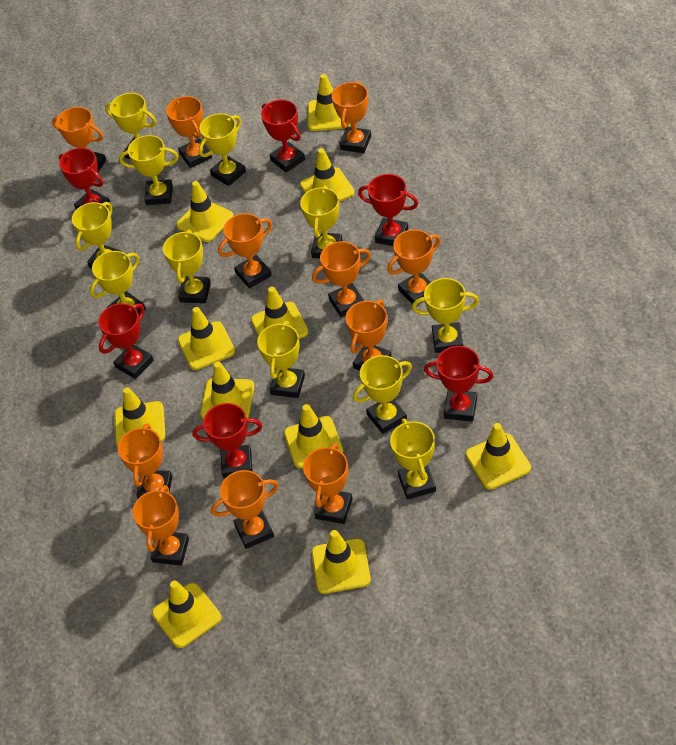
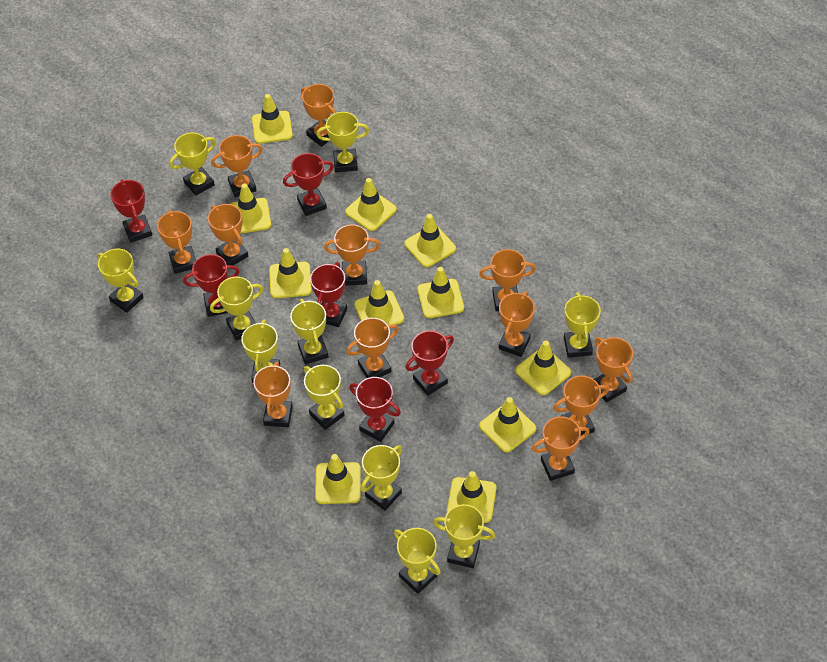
orange trophy: [52,107,106,172] [118,423,173,498] [132,485,189,565] [166,96,212,168] [211,470,279,549] [218,213,272,289] [303,443,353,524] [312,241,371,317] [332,81,371,153] [345,300,391,371] [387,230,441,305] = 11 -> [157,210,196,274] [208,204,248,265] [211,135,263,198] [253,362,293,427] [301,84,336,147] [324,224,380,286] [346,318,399,378] [479,249,536,311] [499,291,535,357] [532,416,590,481] [553,376,609,436] [594,337,633,403] = 12

